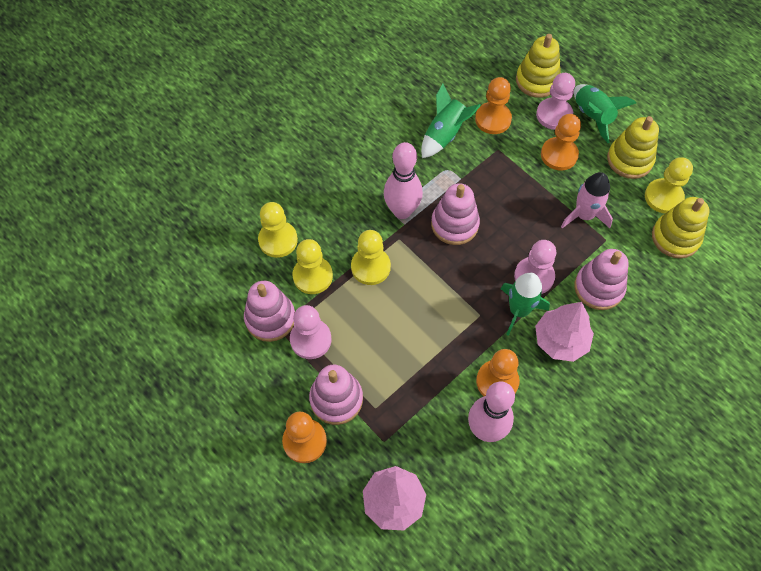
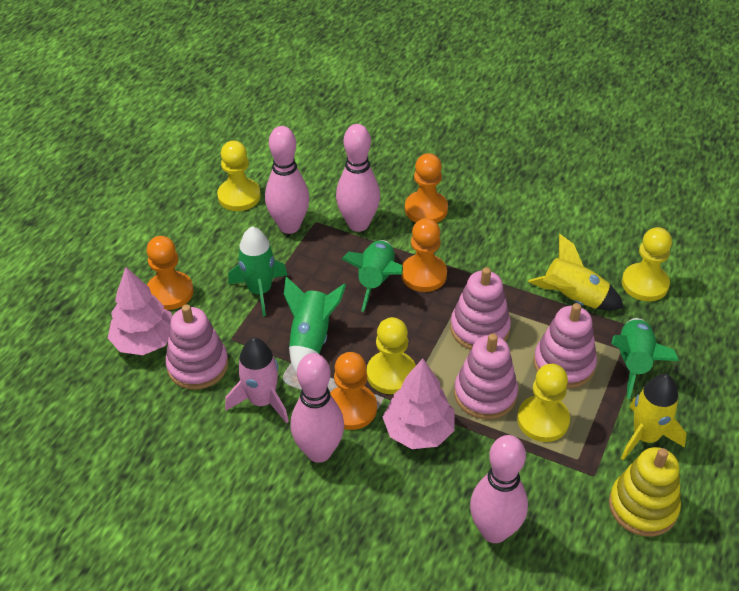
green rocket: [421,83,481,158] [501,273,550,336] [574,84,636,143] = 3 -> [228,226,288,317] [284,276,346,374] [342,240,403,312] [612,318,679,399] = 4
pink bowling pin: [384,142,423,219] [468,382,515,442] = 2 -> [265,126,309,234] [290,353,344,463] [336,124,380,232] [470,435,528,543] = 4
pink pawn: [290,305,332,359] [514,240,556,294] [536,73,575,130] = 3 -> none = 0
yellow rocket: none = 0 -> [528,234,624,310] [621,374,687,460] = 2
yellow stacking toy: [516,34,561,98] [607,116,659,179] [652,197,710,258] = 3 -> [609,447,681,537] = 1

